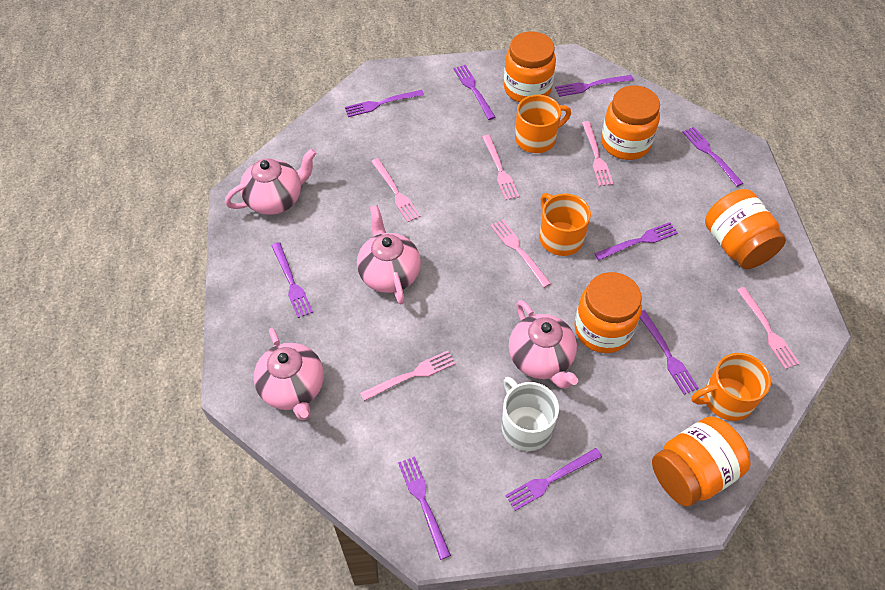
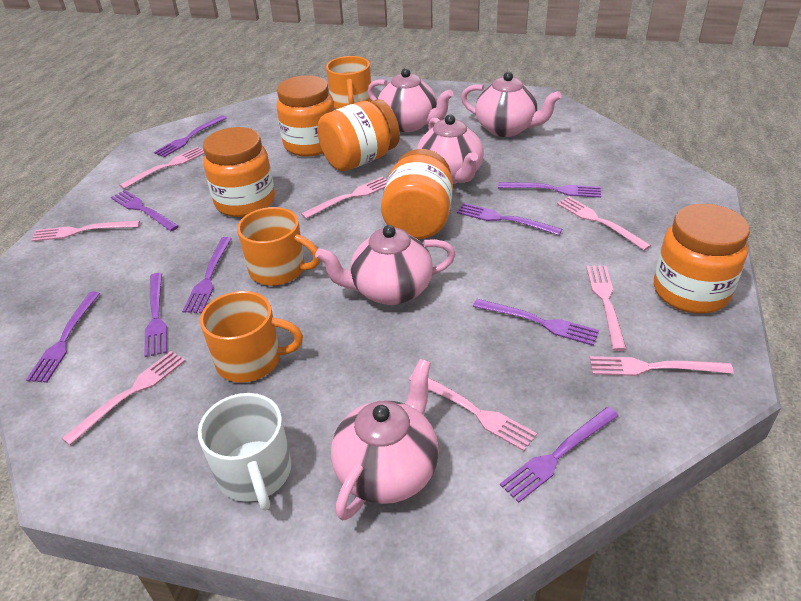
pink fork: [360,351,455,401] [371,158,421,222] [482,135,519,200] [491,219,551,288] [582,121,613,186] [737,287,800,369] = 6 -> [31,220,140,242] [62,351,185,445] [120,147,204,189] [301,177,387,219] [409,374,537,451] [557,197,651,251] [586,266,626,351] [590,356,734,376] = 8
pink teapot: [225,148,316,215] [254,328,324,421] [357,205,421,304] [509,300,578,389] = 4 -> [315,225,456,305] [331,359,439,520] [368,68,454,132] [417,115,484,184] [461,72,562,137] = 5

